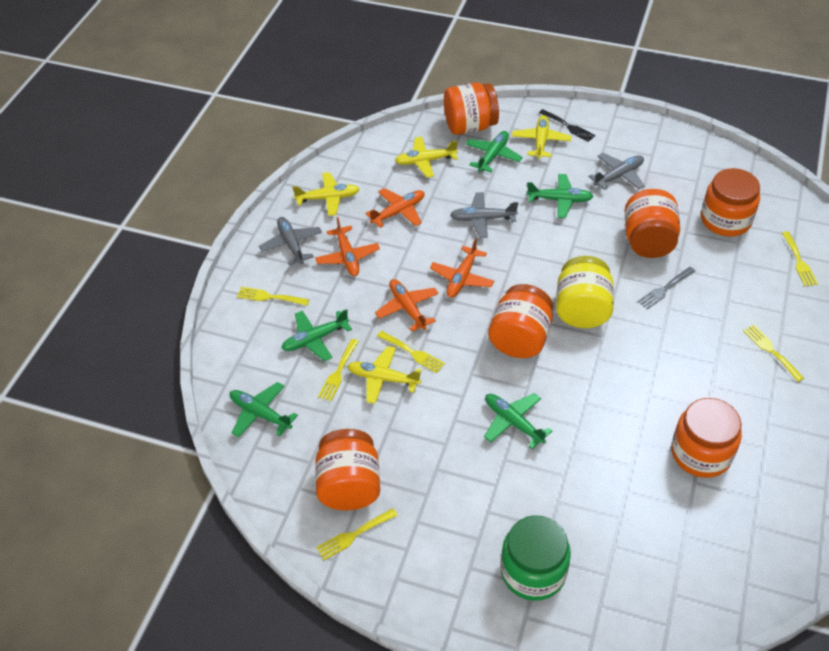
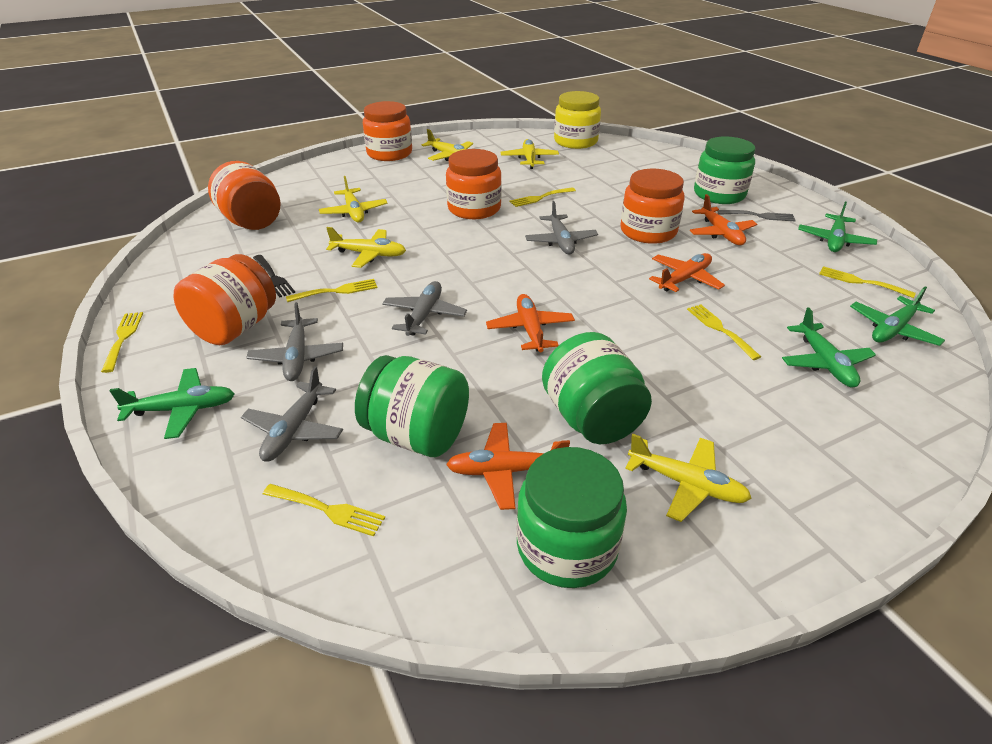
green jar: [501,515,571,601] = 1 -> [355,355,469,457] [516,447,627,588] [542,332,652,444] [694,136,756,204] = 4
green plane: [230,382,298,437] [281,309,352,361] [466,131,523,172] [484,393,552,449] [526,174,594,218] = 5 -> [109,368,235,439] [782,307,876,388] [798,202,877,252] [850,286,945,346] = 4
grey plane: [259,217,322,265] [450,192,518,238] [588,153,645,190] = 3 -> [241,366,343,462] [246,302,343,381] [382,281,467,336] [525,201,598,254] = 4
orange jar: [315,429,380,510] [444,83,499,135] [488,284,553,358] [625,189,680,258] [671,398,742,478] [701,168,760,236] = 6 -> [174,254,276,345] [208,161,281,230] [363,101,412,161] [446,149,502,219] [620,169,684,244] = 5
yellow plane: [292,172,359,216] [348,346,422,404] [395,137,458,178] [512,115,571,159] = 4 -> [319,176,388,222] [326,227,406,268] [422,129,473,161] [501,139,559,169] [625,434,752,522] = 5

